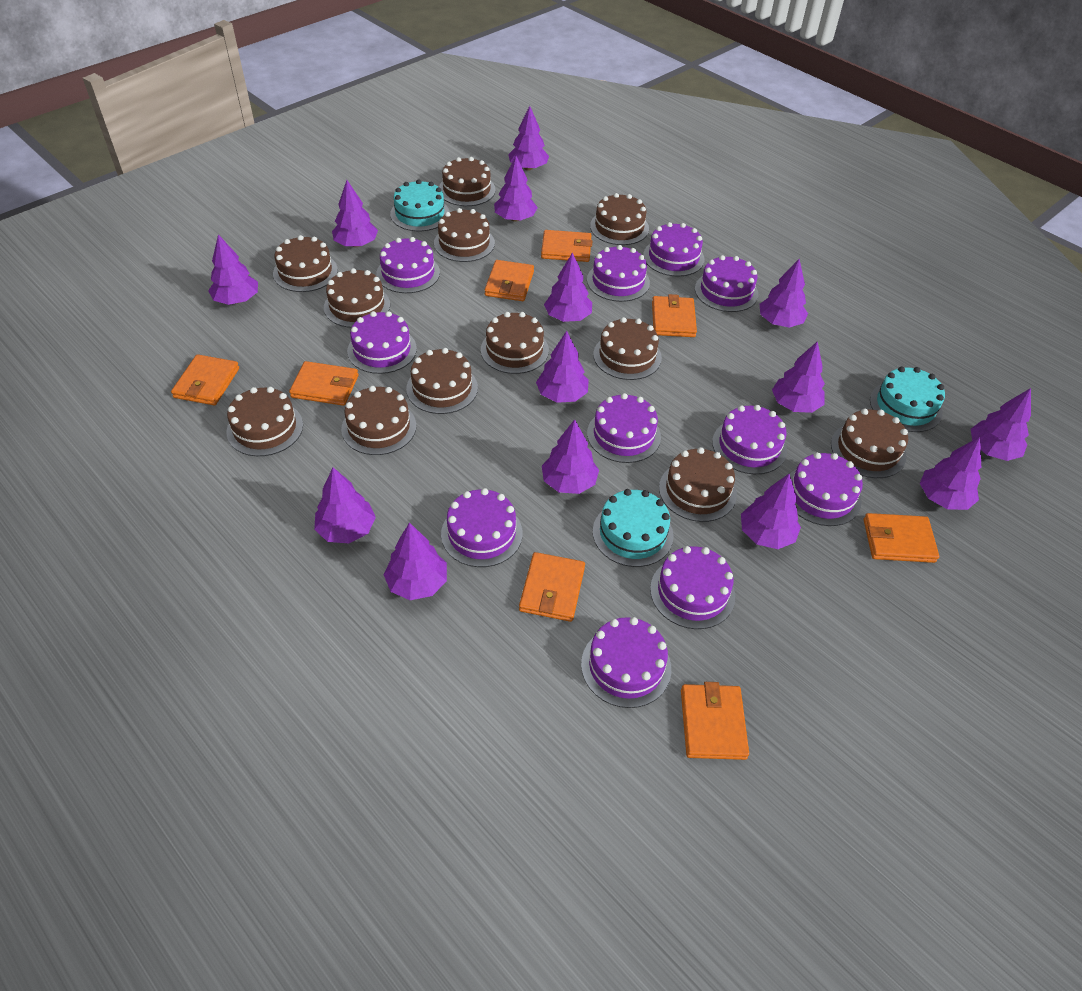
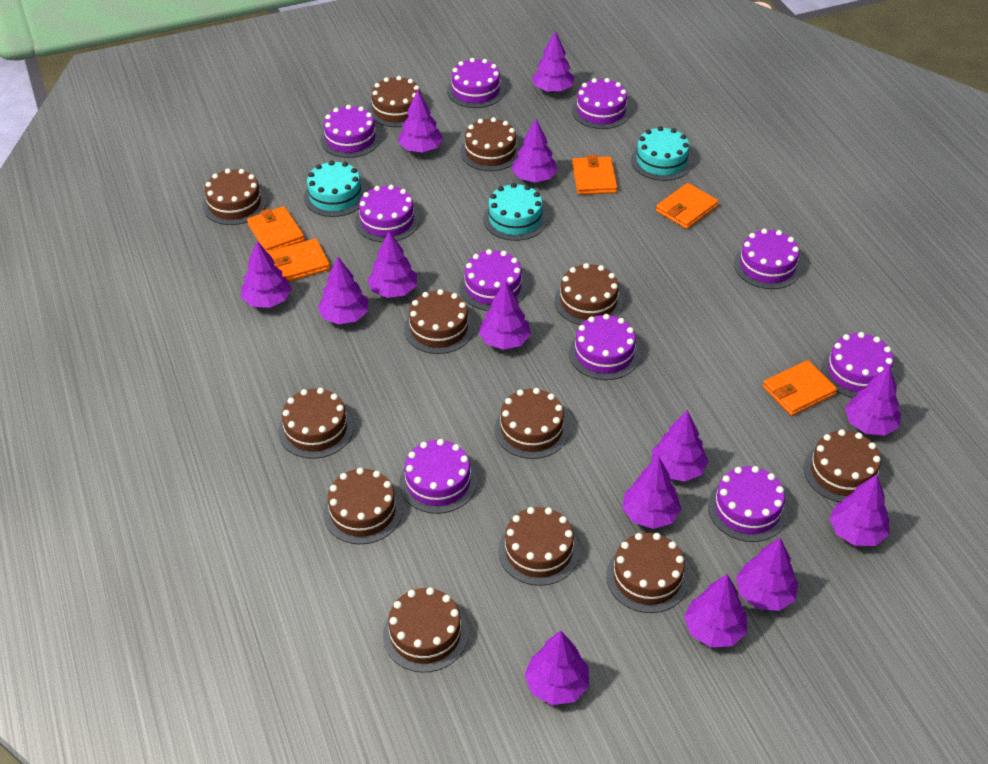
orange wallet: [171,354,239,405] [289,361,359,406] [484,260,534,301] [519,552,585,622] [541,230,592,262] [652,294,697,337] [681,682,749,760] [864,513,939,563] = 8 -> [247,206,305,252] [268,238,330,282] [572,155,617,195] [656,183,719,229] [763,360,837,416] = 5
purple cake: [347,311,417,374] [376,237,440,293] [441,488,523,567] [581,617,671,708] [587,245,650,302] [587,393,661,463] [643,222,705,276] [650,546,735,629] [695,255,758,312] [712,405,787,474] [790,452,863,526] = 11 -> [320,105,381,158] [355,185,420,242] [399,439,477,514] [447,58,505,108] [459,249,527,311] [569,314,640,380] [572,78,631,129] [708,466,788,542] [734,228,801,289] [821,332,894,398] = 10

